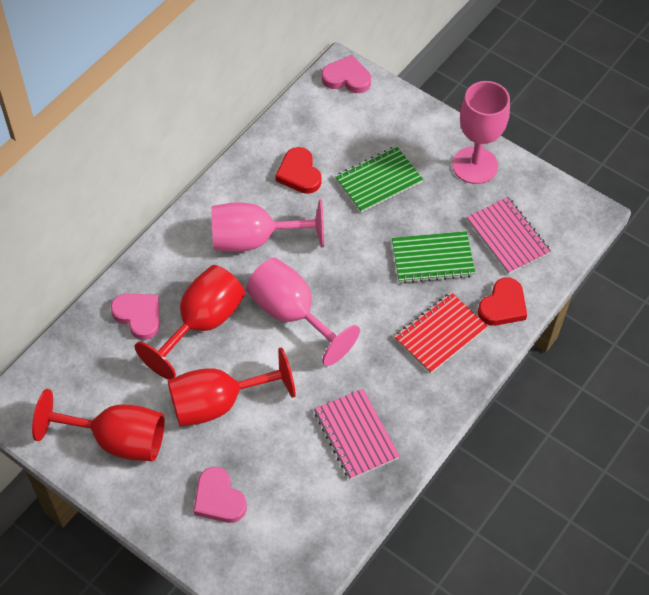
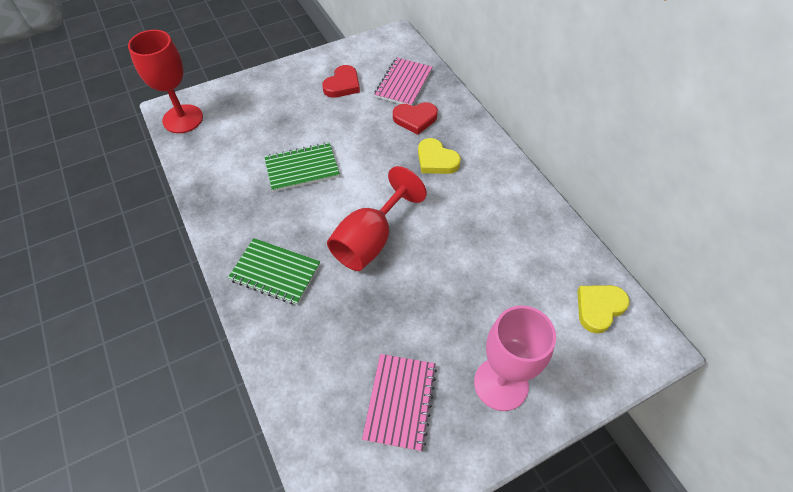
pink goblet: [212,199,324,252] [246,258,360,366] [452,81,510,184] = 3 -> [474,306,556,411] = 1
pink heart: [110,294,160,340] [193,467,247,523] [322,55,371,93] = 3 -> none = 0
red goblet: [32,389,165,461] [135,265,245,380] [168,347,296,427] = 3 -> [128,30,203,133] [327,166,427,271] = 2
red notebook: [395,292,488,374] = 1 -> none = 0
yellow heart: none = 0 -> [418,138,461,174] [577,285,630,334] = 2

